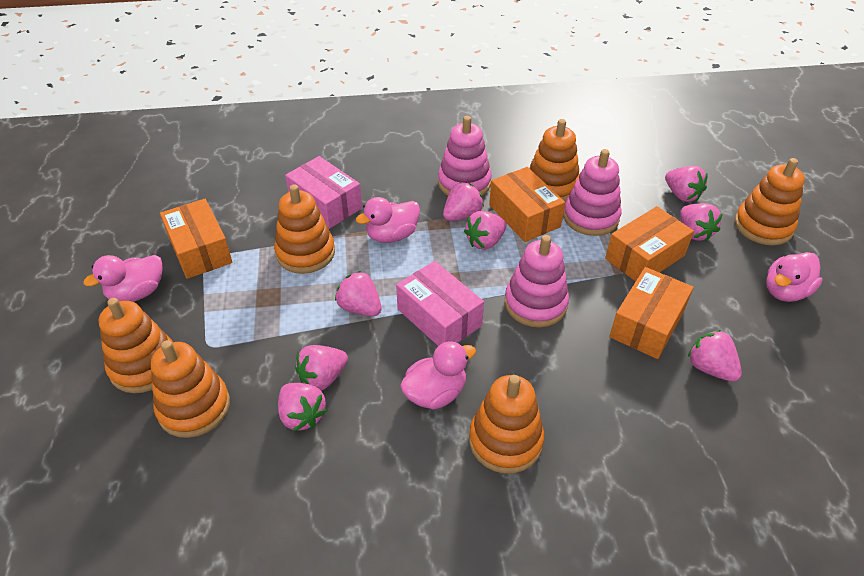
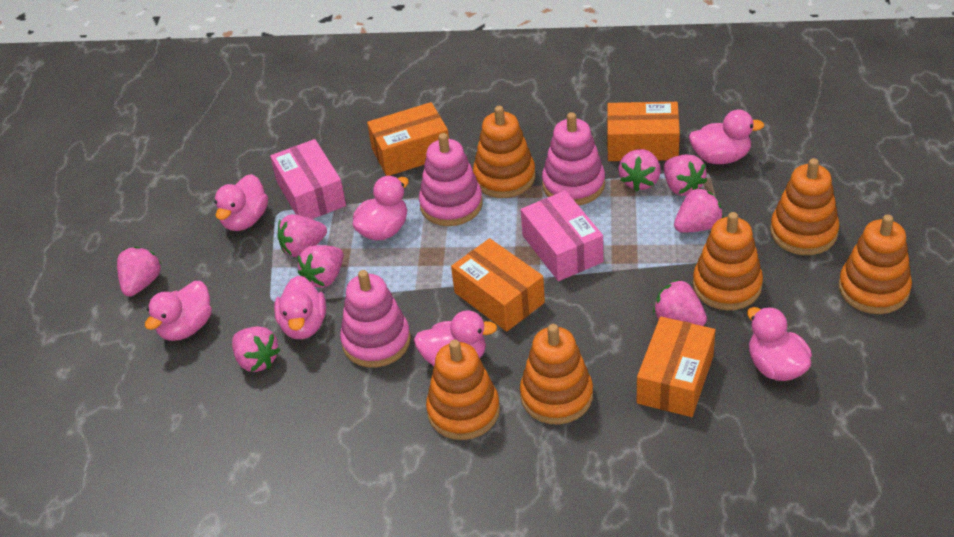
pink duck: [83,255,163,302] [356,197,420,243] [400,341,476,410] [766,252,823,302] = 4 -> [145,281,212,341] [214,174,268,231] [274,276,326,339] [353,176,409,240] [414,310,498,367] [689,110,765,164] [747,307,812,381] = 7

